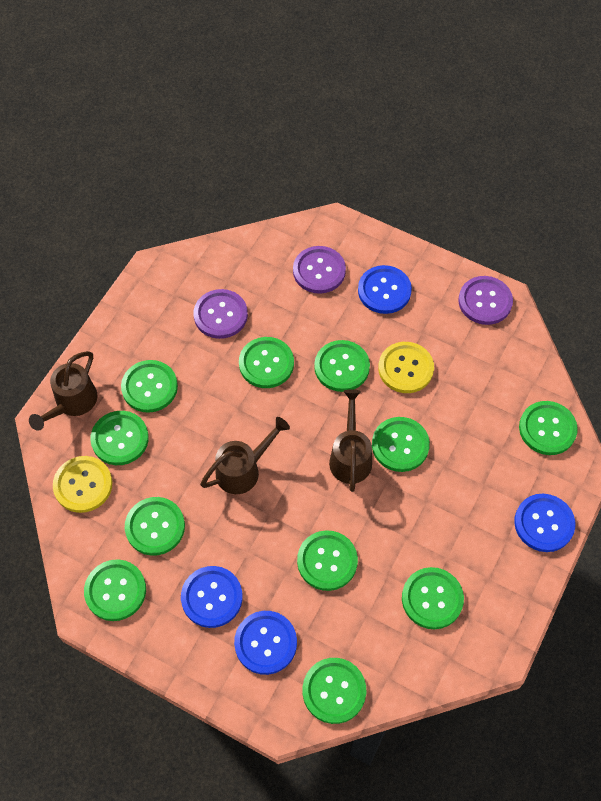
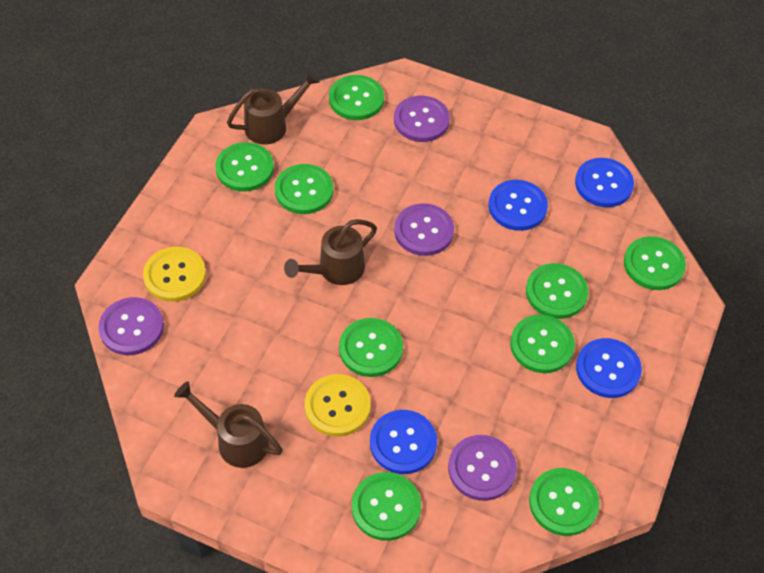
green button: [84,559,146,621] [90,411,149,465] [121,360,178,413] [125,497,185,556] [239,337,294,388] [297,530,358,591] [303,658,366,724] [314,340,370,392] [372,417,430,472] [402,567,464,629] [519,401,578,455] = 11 -> [215,142,274,192] [275,164,333,214] [329,75,384,120] [339,318,403,377] [352,472,421,541] [510,315,575,373] [526,263,588,319] [529,468,600,536] [624,236,686,290] = 9
purple button: [193,289,248,339] [293,246,346,294] [458,276,513,325] = 3 -> [98,297,164,355] [394,96,450,142] [394,203,454,256] [448,435,517,501] = 4

